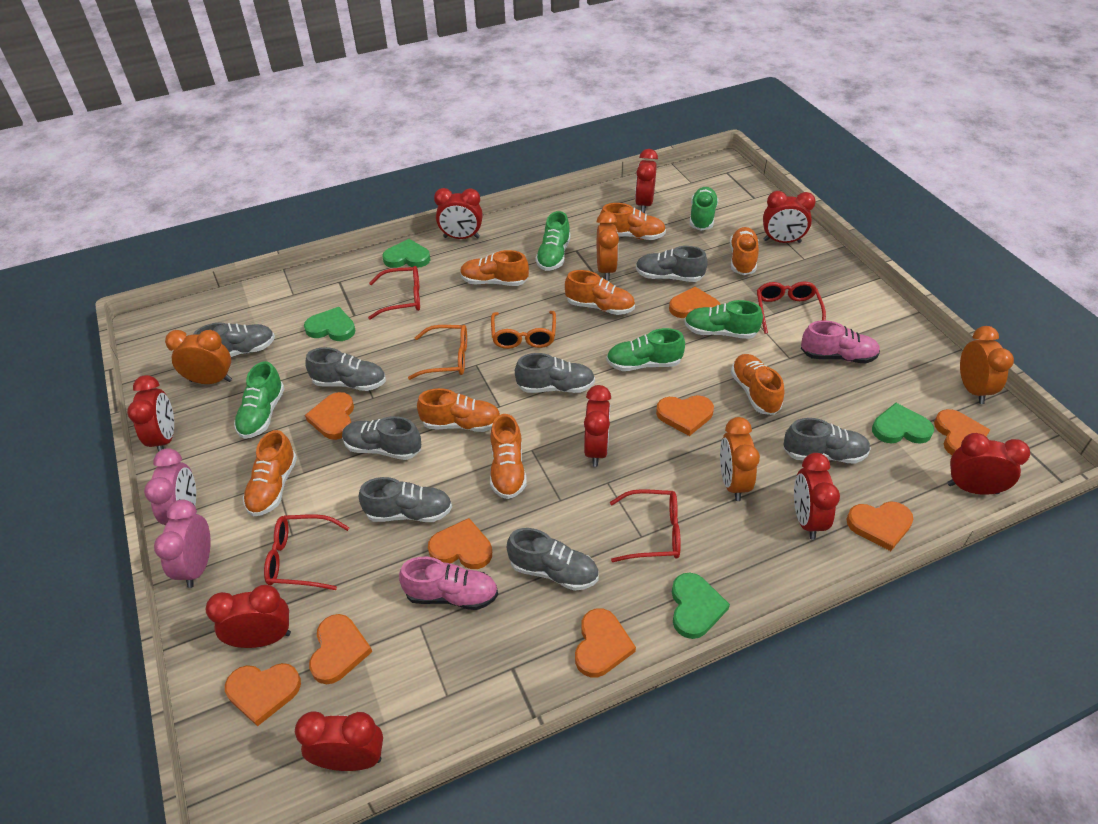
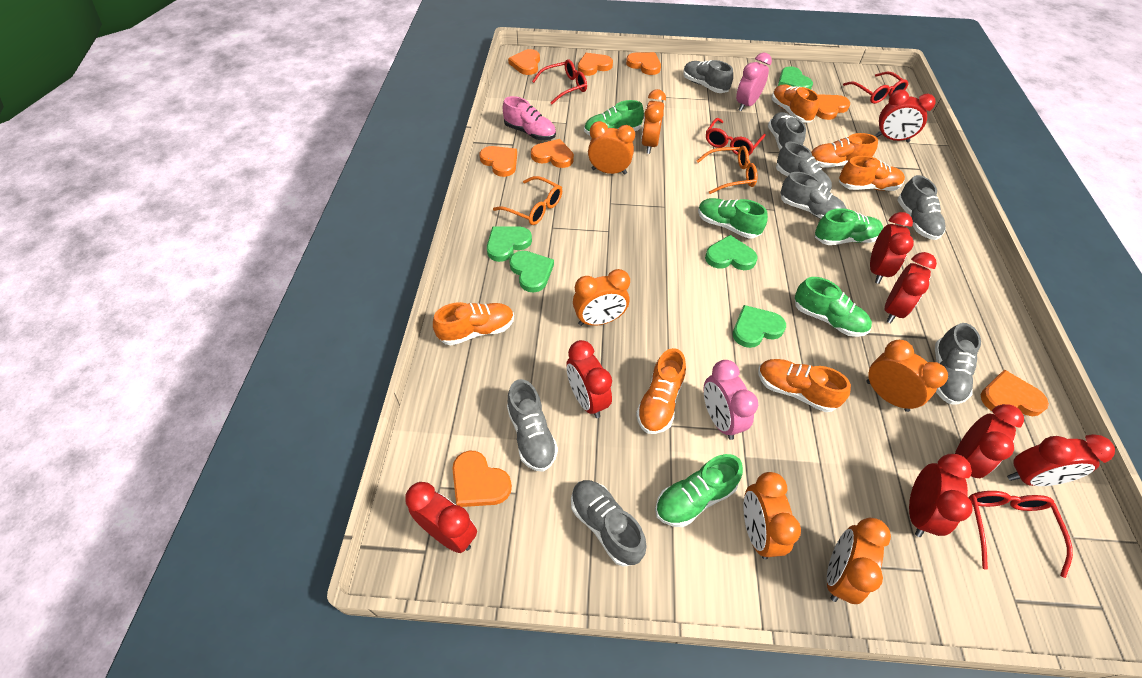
green heart: [304,307,356,341] [382,239,430,268] [672,573,730,639] [872,403,934,444] = 4 -> [487,227,532,262] [509,251,554,293] [705,235,758,270] [733,305,786,348] [778,66,813,89] = 5
orange clock: [165,330,232,384] [597,212,619,281] [720,417,760,501] [960,326,1014,404] = 4 -> [573,269,630,326] [588,121,635,175] [641,89,666,154] [743,472,801,559] [827,518,891,604] [867,340,948,412] = 6
orange heart: [225,663,301,726] [305,392,354,440] [309,614,372,684] [428,518,492,569] [575,608,636,677] [656,395,714,436] [669,287,721,318] [846,501,913,551] [934,409,990,455] = 9 -> [452,451,512,507] [480,146,517,177] [508,49,540,75] [531,139,574,168] [578,53,613,76] [626,52,661,75] [816,94,850,120] [981,370,1049,416] = 8
orange shoe: [243,430,297,517] [417,388,500,432] [460,250,529,286] [490,414,527,499] [565,270,635,315] [600,203,666,240] [730,227,759,275] [731,354,784,415] = 8 -> [433,302,514,345] [636,348,686,434] [758,359,851,412] [772,85,820,123] [811,133,878,168] [839,156,905,191] = 6
pink shoe: [399,557,498,610] [801,320,880,364] = 2 -> [503,96,556,140] = 1
red clock: [127,375,174,452] [206,585,291,648] [295,711,383,771] [434,188,483,239] [584,385,611,467] [635,149,658,213] [763,191,816,243] [794,453,840,540] [947,433,1030,495] = 9 -> [405,482,477,553] [566,340,612,418] [870,212,914,284] [875,89,936,142] [885,252,937,323] [909,454,973,537] [955,404,1024,478] [1007,434,1115,486] = 8

